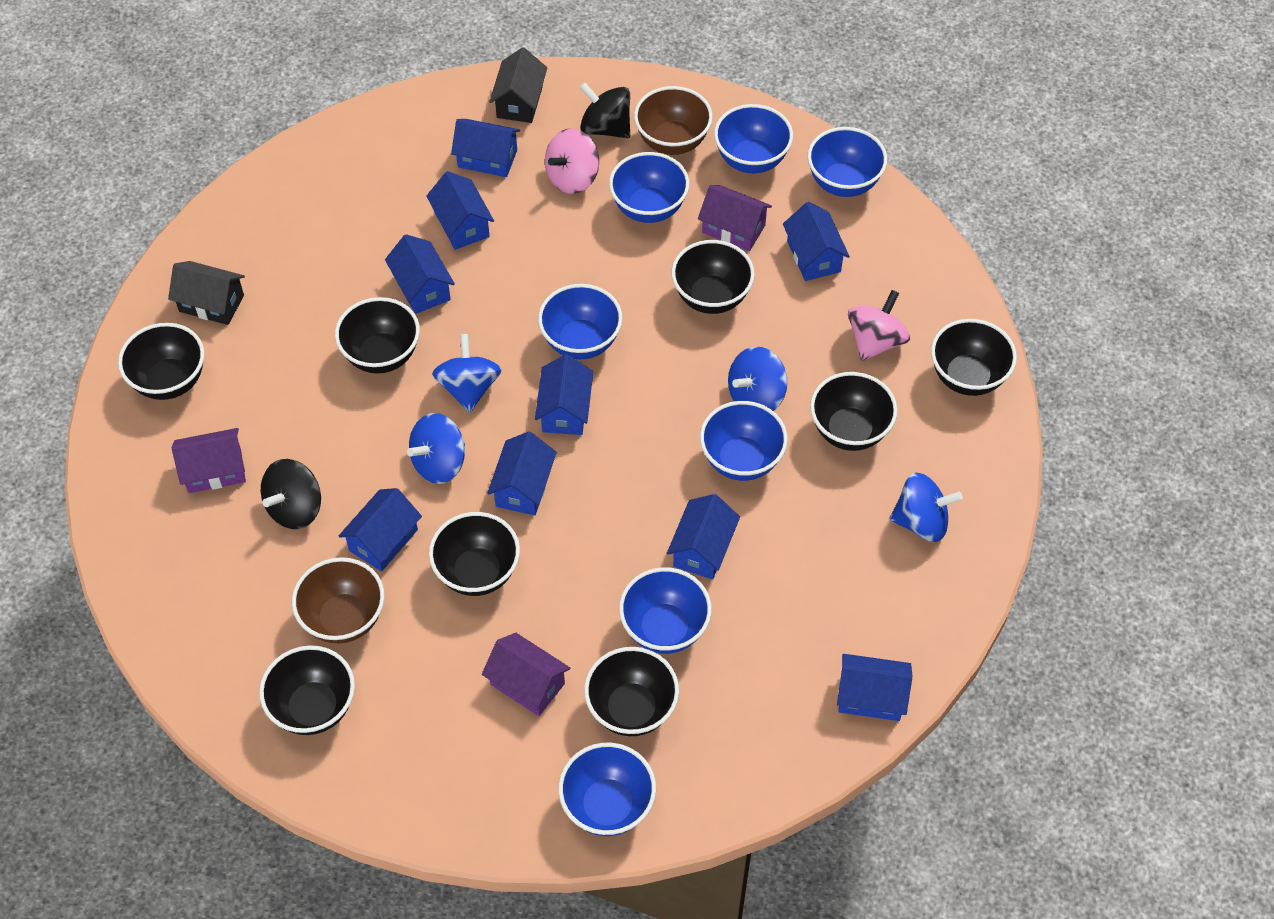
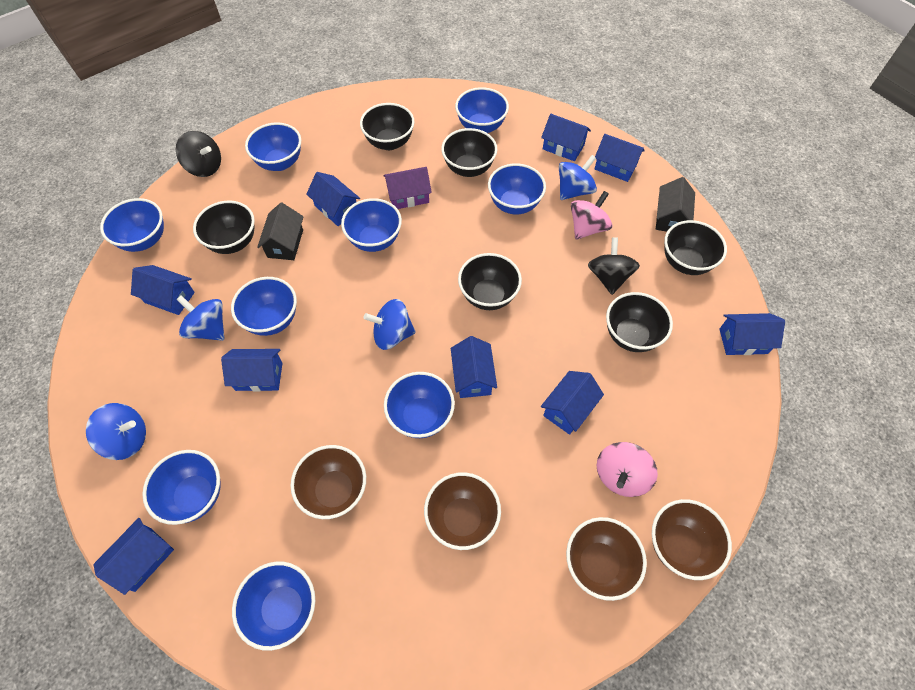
black bowl: [118,323,204,400] [259,645,355,735] [335,297,420,374] [429,512,520,596] [584,647,679,736] [671,240,755,314] [810,372,898,451] [931,319,1017,396] = 8 -> [193,200,255,254] [360,103,415,150] [441,128,497,177] [458,253,522,310] [606,292,673,352] [664,220,727,275] = 6
blue bowl: [538,284,623,359] [558,743,656,836] [609,152,689,223] [619,567,712,654] [700,401,788,481] [714,104,793,173] [807,127,887,197] = 7 -> [100,198,164,252] [142,450,221,525] [231,277,297,336] [232,562,315,651] [245,122,301,171] [341,198,402,252] [384,372,455,438] [455,87,509,133] [488,163,546,214] = 9
brown bowl: [292,557,385,643] [634,86,713,155] = 2 -> [291,445,366,519] [424,472,501,550] [566,517,647,601] [652,499,732,580] = 4
purple house: [172,428,246,493] [482,633,570,716] [698,185,772,251] = 3 -> [383,167,432,209] = 1

